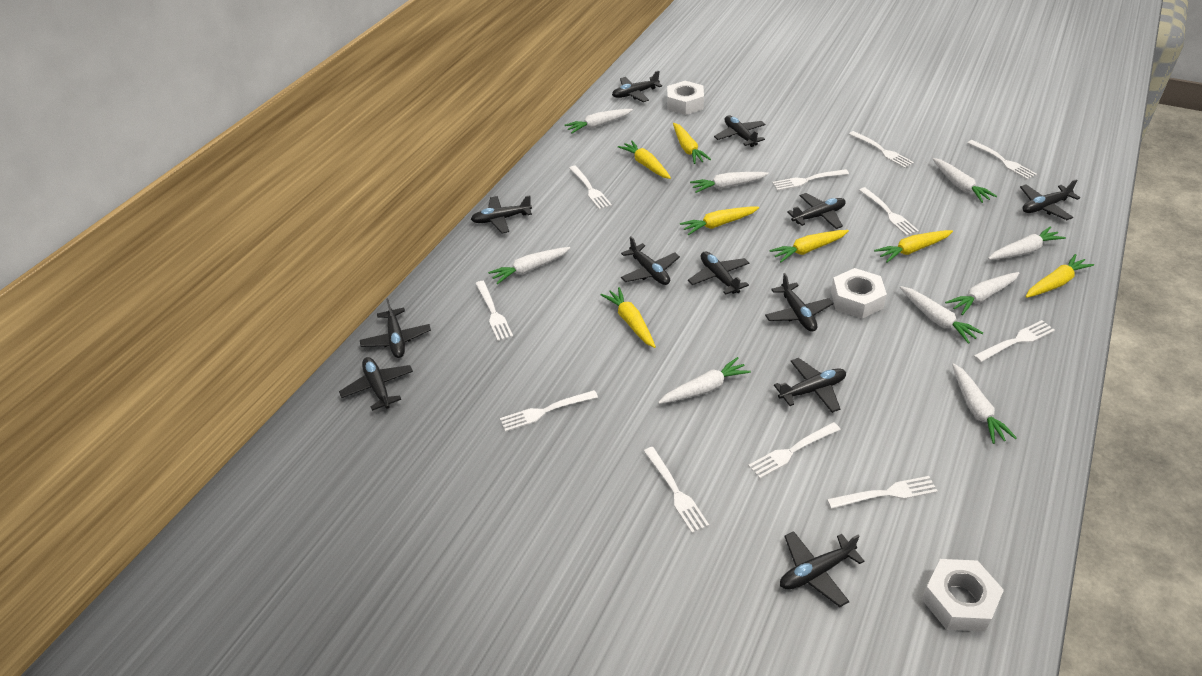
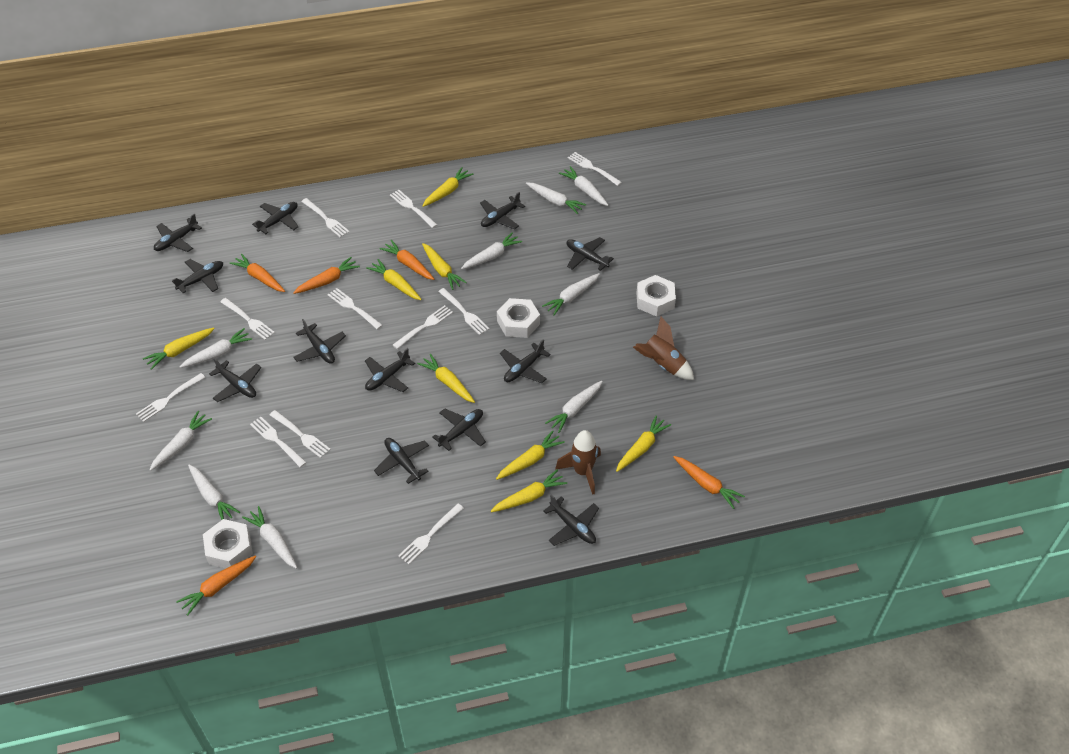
brown rocket: none = 0 -> [555,430,601,495] [633,317,694,380] = 2
orange carrot: none = 0 -> [176,556,256,616] [230,254,285,292] [293,257,360,294] [380,240,434,280] [673,456,745,509] = 5
yellow carrot: [601,287,656,348] [618,140,671,179] [673,123,711,164] [680,207,759,235] [769,230,849,263] [874,230,953,262] [1025,254,1094,298] = 7 -> [143,328,215,370] [366,259,422,300] [417,354,475,403] [422,243,467,290] [423,167,474,207] [491,469,567,512] [496,430,565,480] [616,415,671,472] = 8

